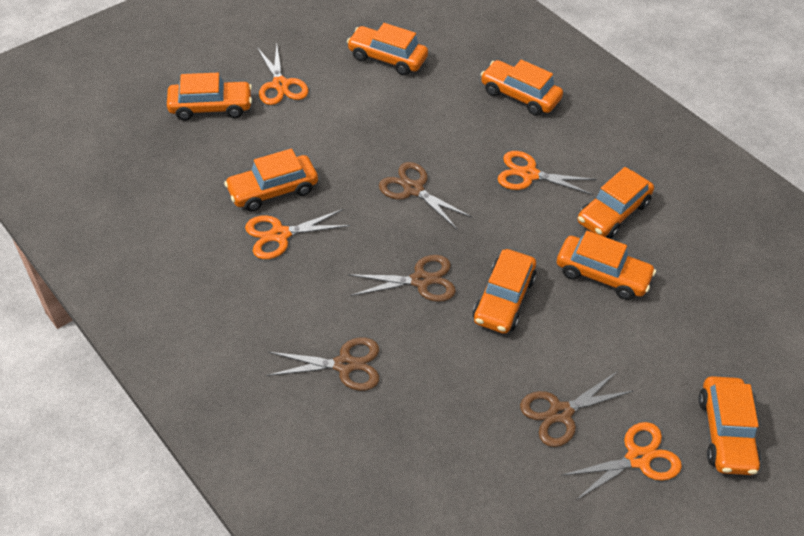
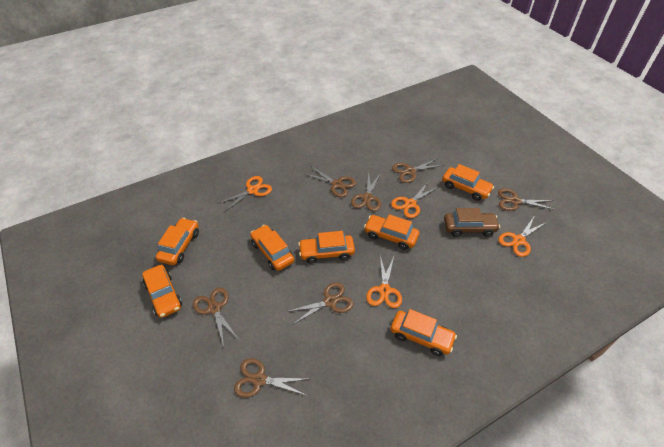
brown car: none = 0 -> [444,208,500,237] = 1
brown scissors: [267,337,379,391] [348,255,456,302] [379,162,472,229] [520,371,633,447] = 4 -> [193,288,239,346] [234,358,307,398] [286,282,354,325] [305,166,356,197] [351,173,381,211] [392,158,444,183] [498,188,556,211] = 7
orange car: [167,73,252,121] [224,148,318,212] [347,23,428,76] [473,249,536,334] [481,60,563,116] [557,231,656,300] [578,167,654,239] [698,376,761,475] = 8 -> [142,265,182,318] [156,218,199,265] [250,225,294,271] [298,231,355,264] [364,214,419,250] [391,309,457,356] [442,164,494,201] = 7

